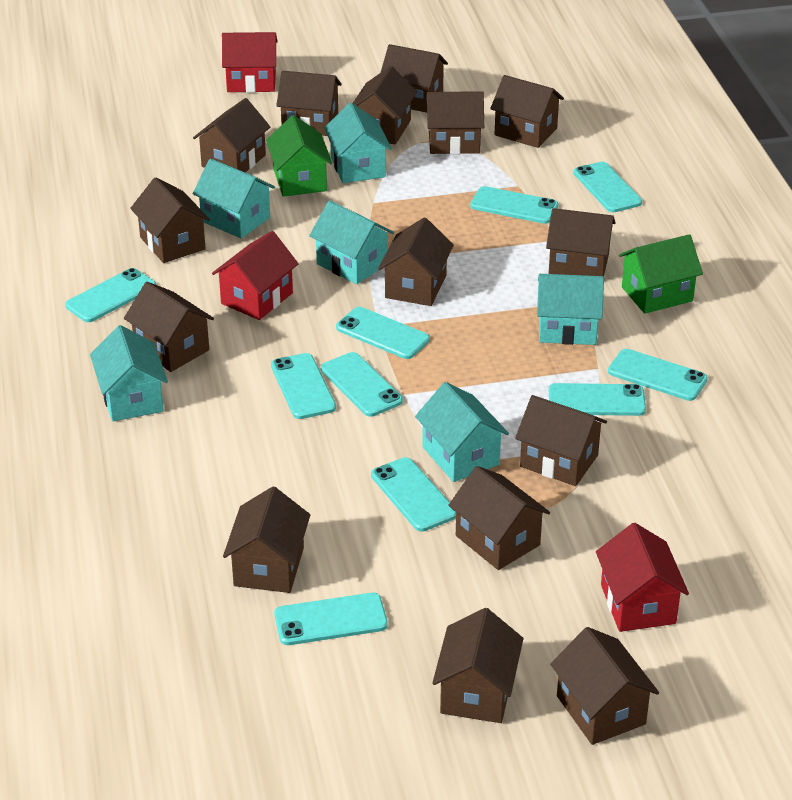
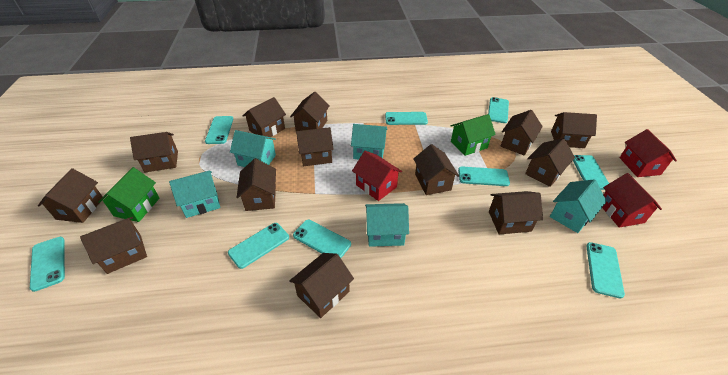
brown house: [124,282,214,372] [130,177,210,263] [193,98,270,172] [223,487,310,593] [276,71,342,136] [353,66,417,144] [378,217,454,306] [380,44,448,113] [426,91,484,154] [432,608,523,723] [448,466,550,570] [490,75,564,148] [515,395,607,486] [546,208,616,276] [550,627,659,745] = 15 -> [38,168,102,223] [80,217,147,274] [130,132,178,172] [237,158,276,211] [243,97,286,139] [289,253,354,318] [290,92,330,131] [296,127,334,166] [413,144,459,195] [489,191,543,234] [501,110,543,156] [525,138,575,187] [551,112,597,148] = 13
turquoise house: [90,325,168,422] [193,159,275,239] [309,200,394,284] [324,103,392,183] [415,382,509,482] [537,274,604,345] = 6 -> [169,170,220,218] [230,130,276,167] [351,124,387,159] [365,203,409,247] [550,179,607,233] = 5
turquoise phone: [65,268,156,322] [271,353,336,419] [274,593,388,645] [321,352,403,417] [336,307,430,359] [371,457,456,532] [470,186,558,224] [549,383,646,416] [573,162,642,212] [608,349,708,401] = 10 -> [30,237,65,292] [205,116,233,144] [228,223,289,269] [293,220,351,258] [385,112,428,125] [458,166,510,186] [488,97,509,123] [573,155,609,190] [586,242,625,298] = 9

